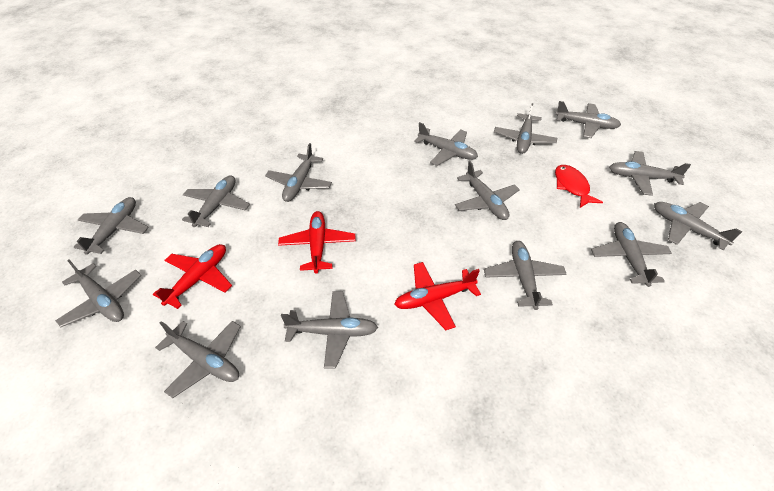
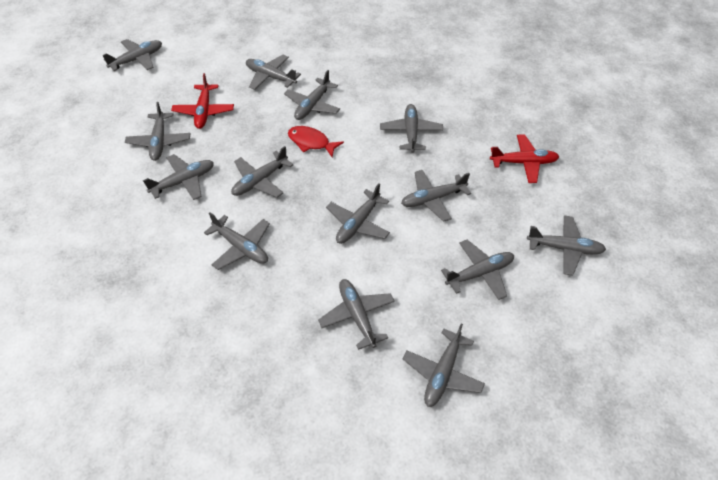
red plane: [153,244,232,309] [278,211,356,273] [394,262,481,330] = 3 -> [171,73,234,129] [490,135,559,183] = 2

